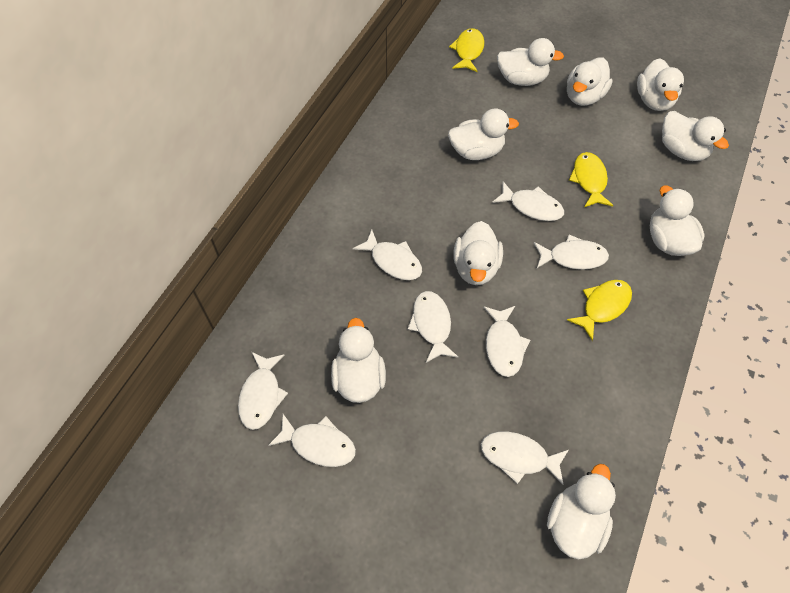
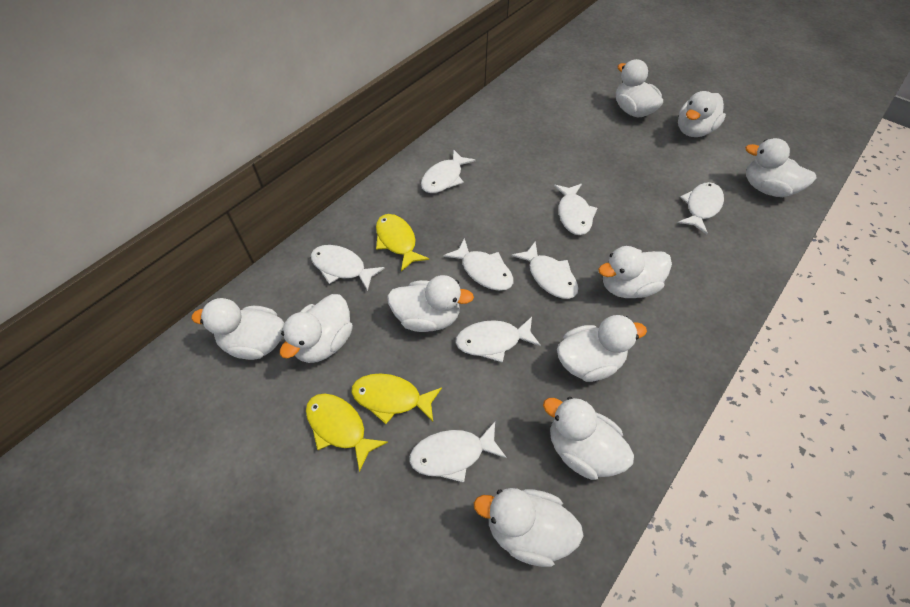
white duck: [331,318,386,403] [448,109,519,160] [453,221,503,285] [497,38,564,86] [547,464,616,559] [567,58,613,106] [637,58,684,111] [650,185,705,256] [662,111,729,161] = 9 -> [192,298,285,360] [280,294,353,363] [387,275,474,332] [474,488,584,567] [543,397,634,480] [557,315,647,382] [598,246,672,298] [616,59,663,117] [678,91,726,137] [745,138,816,197] = 10

